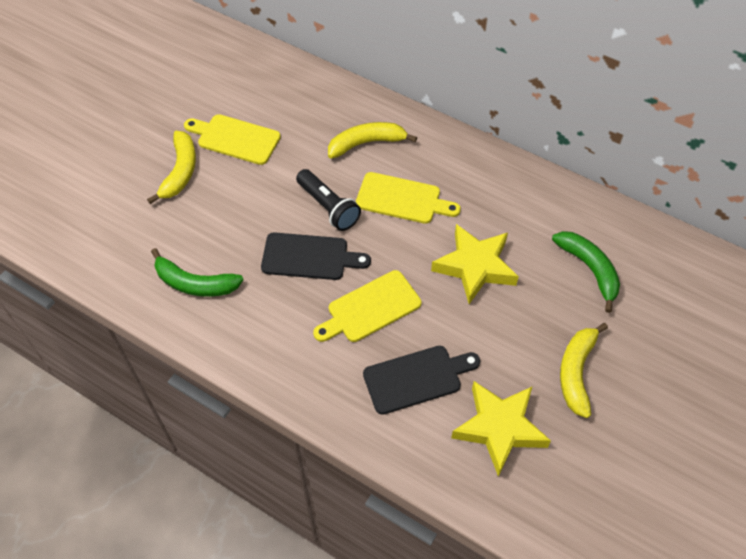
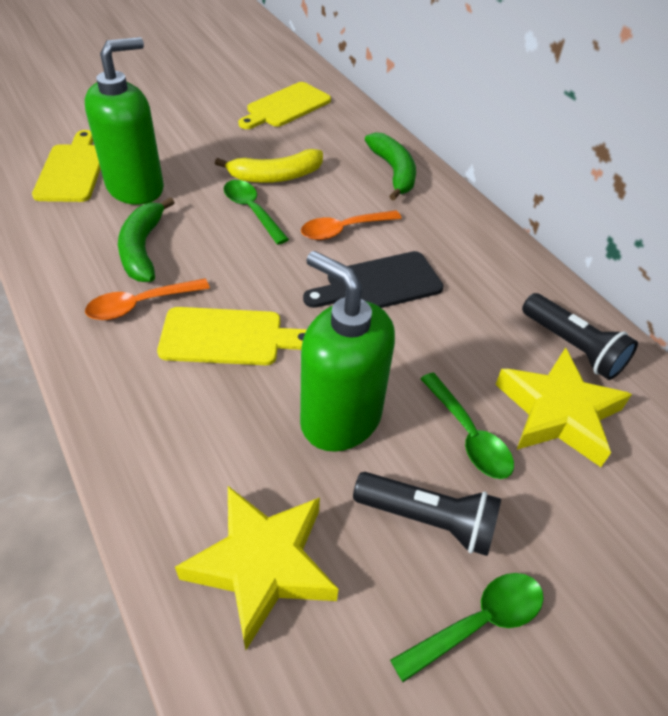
black cutting board: [261,232,371,280] [363,346,480,415] = 2 -> [303,251,444,308] = 1
black flashlight: [296,169,361,231] = 1 -> [353,472,501,556] [522,293,638,380] = 2
green soap dispenser: none = 0 -> [85,37,164,205] [300,251,395,452] = 2
green spoon: none = 0 -> [224,180,289,245] [390,573,544,682] [420,373,514,479] = 3
orange spoon: none = 0 -> [85,279,210,320] [301,210,401,240] = 2
yellow banana: [147,131,196,204] [328,122,417,159] [560,323,608,418] = 3 -> [215,149,323,183] = 1

